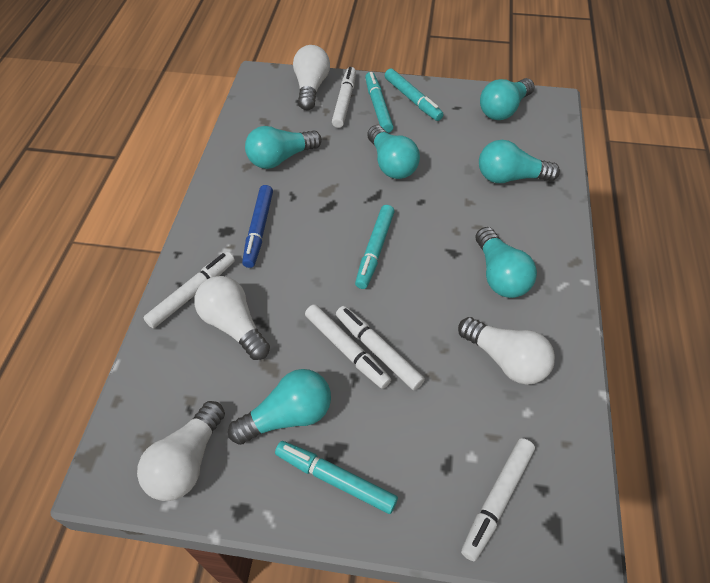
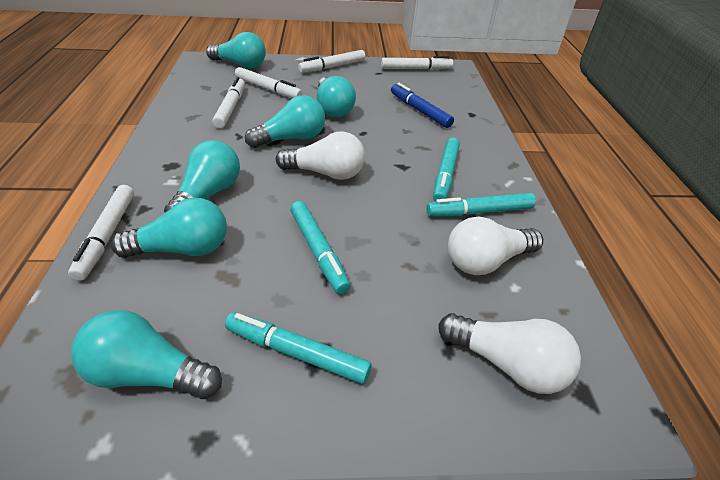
white light bulb: [137,401,225,501] [195,276,270,360] [293,45,330,110] [458,317,555,385] = 4 -> [276,132,365,180] [438,313,581,394] [448,217,543,275] = 3

